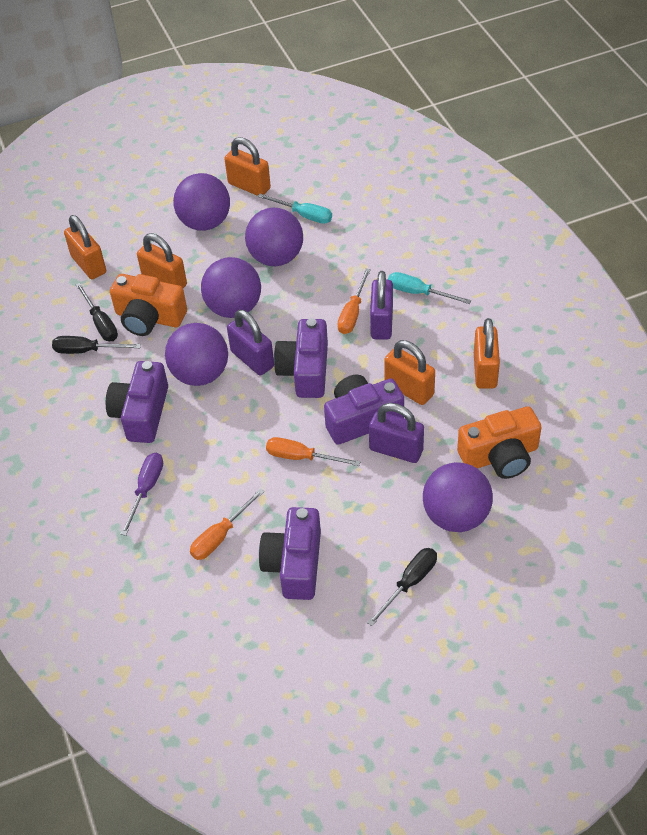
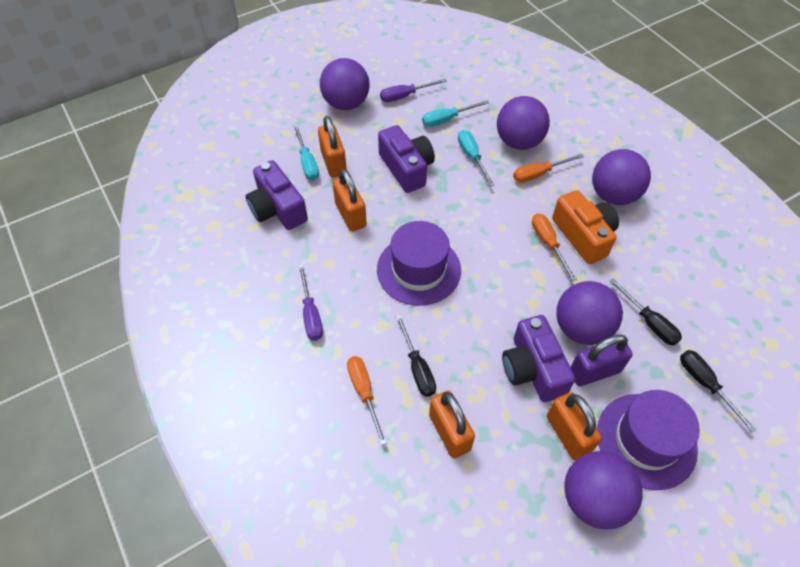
orange camera: [110,274,187,336] [457,406,542,479] = 2 -> [552,190,619,264] = 1
orange padlock: [64,215,106,279] [137,233,187,288] [224,137,271,196] [384,340,435,405] [474,318,500,389] = 5 -> [318,116,347,178] [332,169,367,232] [429,390,475,458] [547,392,602,461] = 4
purple camera: [106,361,168,443] [259,507,321,600] [274,318,328,398] [324,375,404,445] = 4 -> [246,160,308,230] [378,125,435,193] [502,315,575,402] = 3
purple hat: none = 0 -> [377,221,461,306] [597,390,700,490] = 2
purple padlock: [227,310,274,375] [369,403,424,463] [370,271,393,340] = 3 -> [570,335,632,386] = 1
purple screwdriver: [121,453,163,536] = 1 -> [298,264,323,341] [380,79,447,102] = 2
turquoise screwdriver: [258,194,332,224] [388,272,471,304] = 2 -> [293,125,319,180] [422,100,489,127] [458,130,495,187] = 3

